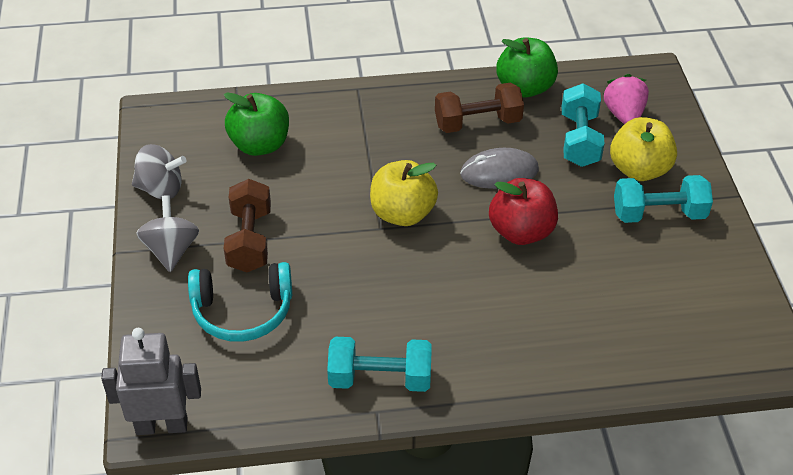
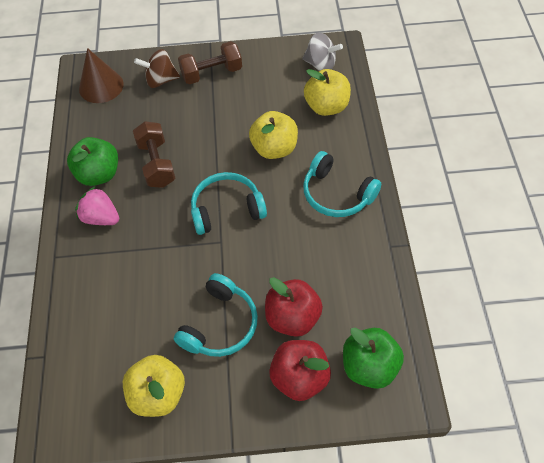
brown cone: none = 0 -> [79,48,124,103] = 1
brown spinning top: none = 0 -> [134,49,180,88] = 1
grey mouse: [460,148,539,189] = 1 -> none = 0
grey robot: [101,328,201,435] = 1 -> none = 0
grey spinning top: [132,144,187,199] [136,195,199,272] = 2 -> [303,33,343,71] = 1
red apple: [489,178,558,245] = 1 -> [265,277,323,337] [269,340,331,401] = 2
turquoise dumbbell: [327,337,432,392] [562,83,605,167] [614,175,713,223] = 3 -> none = 0
turquoise headphones: [188,262,292,342] = 1 -> [174,273,258,357] [191,172,267,235] [303,151,381,217] = 3
yellow apple: [370,160,438,226] [610,117,677,181] = 2 -> [123,355,185,417] [249,111,298,159] [304,69,351,116] = 3

